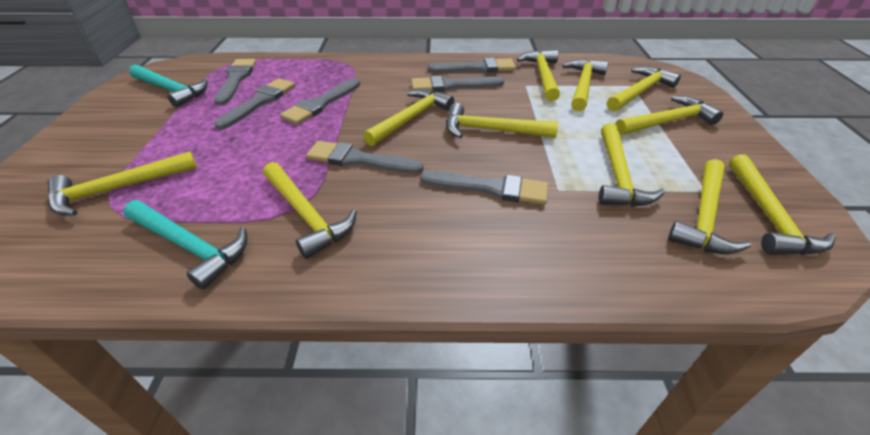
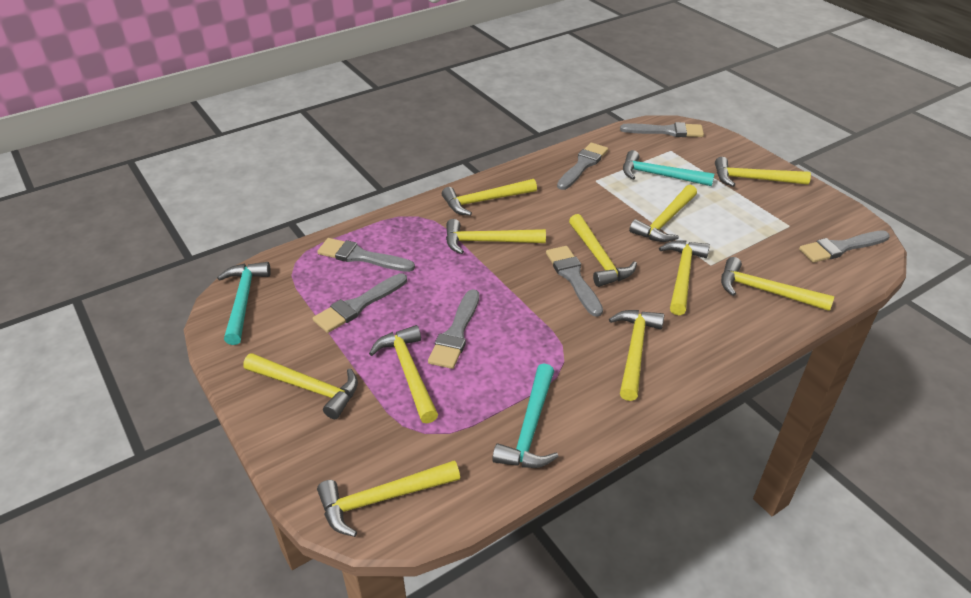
turquoise hammer: [123,200,247,290] [129,65,208,107] = 2 -> [217,262,271,345] [492,363,559,468] [623,150,714,186] = 3

